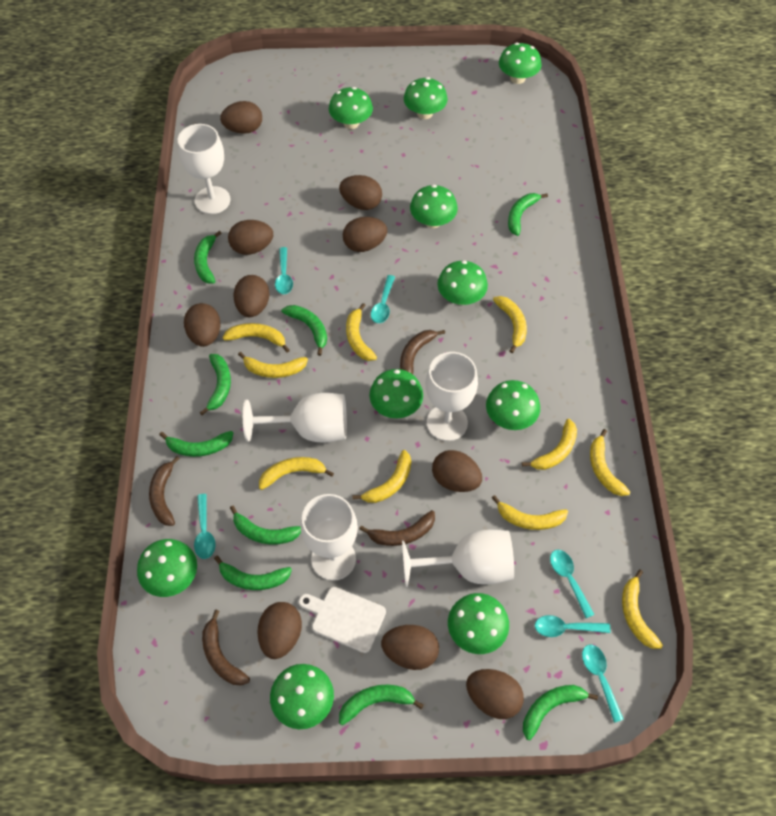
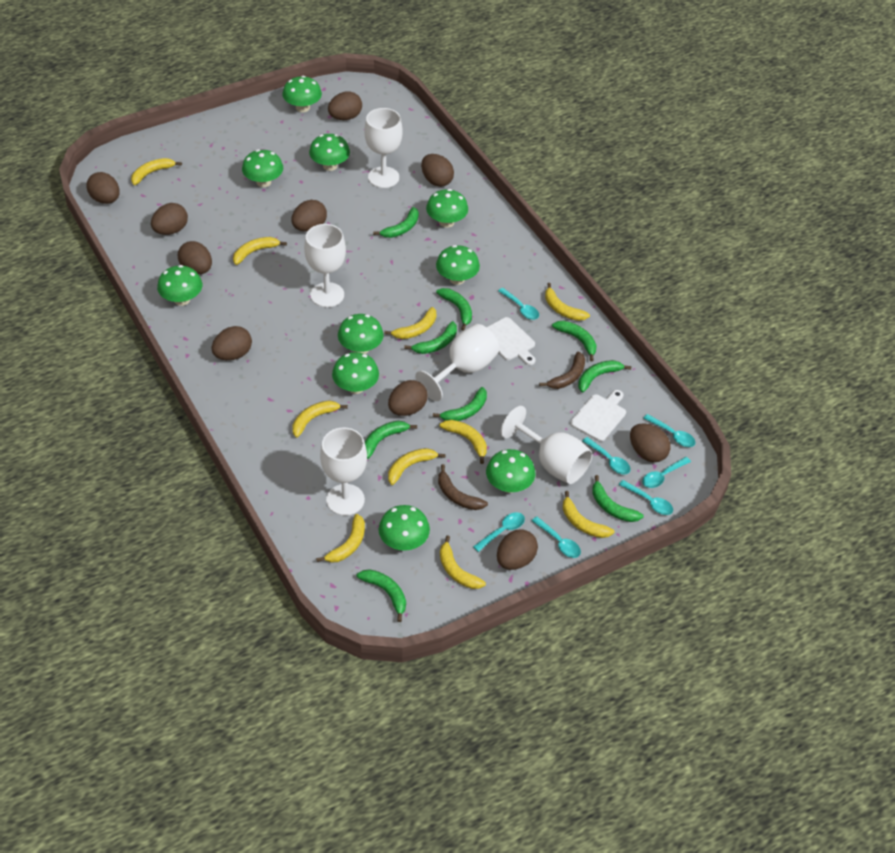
brown banana: [149,456,180,526] [202,609,250,685] [359,510,435,546] [400,330,445,374] = 4 -> [438,464,488,510] [539,351,585,389] = 2
turquoise spoon: [194,494,216,559] [275,247,293,294] [371,275,395,323] [535,615,611,637] [550,550,595,618] [582,644,624,723] = 6 -> [473,512,525,552] [498,288,539,320] [532,516,581,558] [582,437,631,474] [619,480,673,515] [642,457,691,488] [643,414,695,447] = 7
white cutting board: [299,587,386,653] = 1 -> [486,317,536,365] [570,390,626,441] = 2

